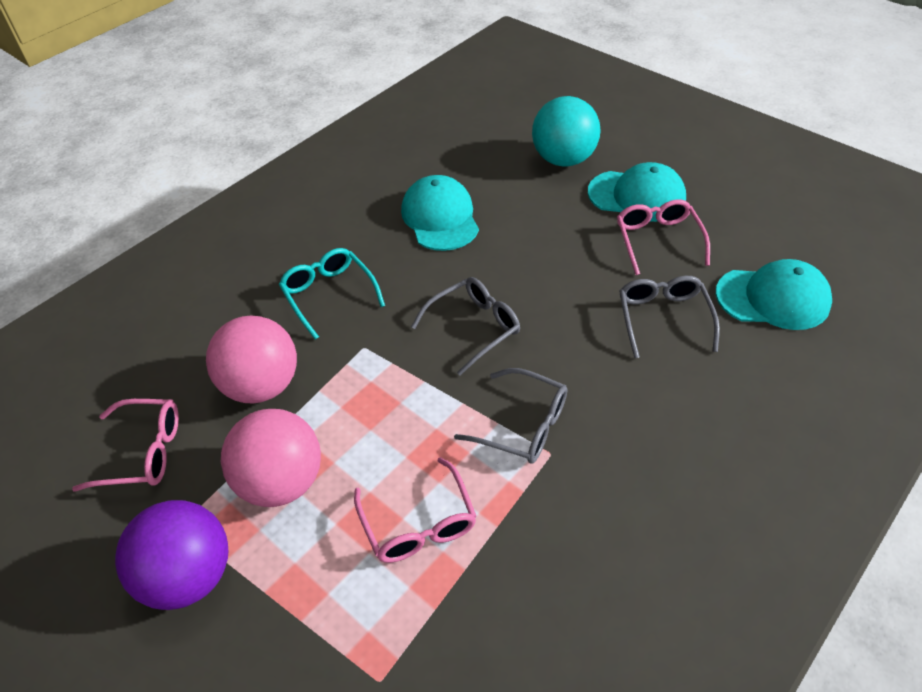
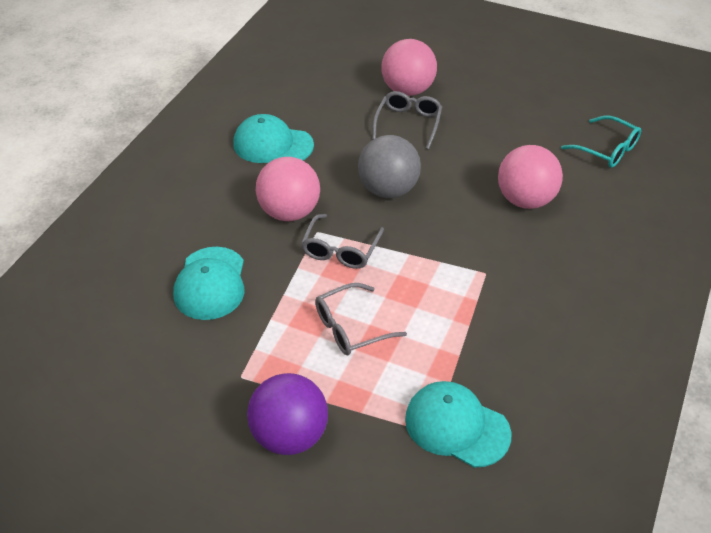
grey ball: none = 0 -> [358,135,421,198] = 1
pink ball: [206,316,297,404] [221,409,321,507] = 2 -> [256,157,320,221] [382,39,437,96] [498,145,563,209] = 3
pink glasses: [72,399,179,492] [354,457,477,563] [617,199,710,275] = 3 -> none = 0
turquoise ball: [532,96,601,167] = 1 -> none = 0

